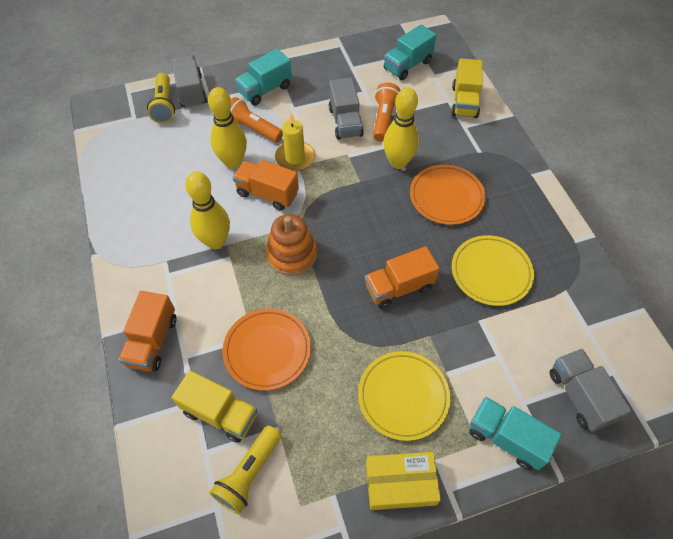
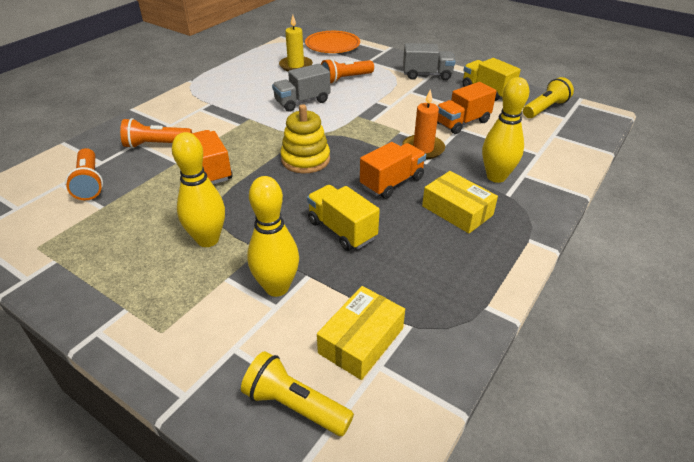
grey truck: [172,55,207,107] [329,78,364,140] [550,349,632,432] = 3 -> [272,64,330,112] [403,43,455,80] = 2
orange candle: none = 0 -> [402,89,445,159] = 1
orange flashlight: [230,97,283,143] [373,83,400,142] = 2 -> [65,148,103,200] [120,118,192,148] [321,59,374,84] = 3
orange plate: [223,308,311,391] [410,165,486,225] = 2 -> [305,31,360,53] = 1
orange stacking toy: [266,214,317,276] = 1 -> none = 0
turquoise truck: [235,49,292,105] [384,25,437,80] [469,397,562,470] = 3 -> none = 0
yellow box: [366,452,441,510] = 1 -> [317,286,405,380] [422,171,498,233] = 2
yellow plate: [358,351,450,441] [452,235,534,306] = 2 -> none = 0
yellow stacking toy: none = 0 -> [280,104,330,174] = 1

